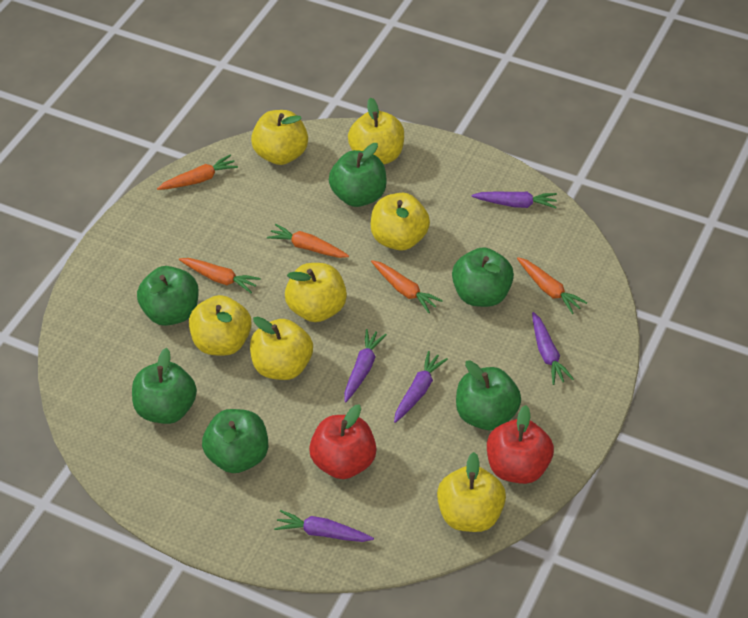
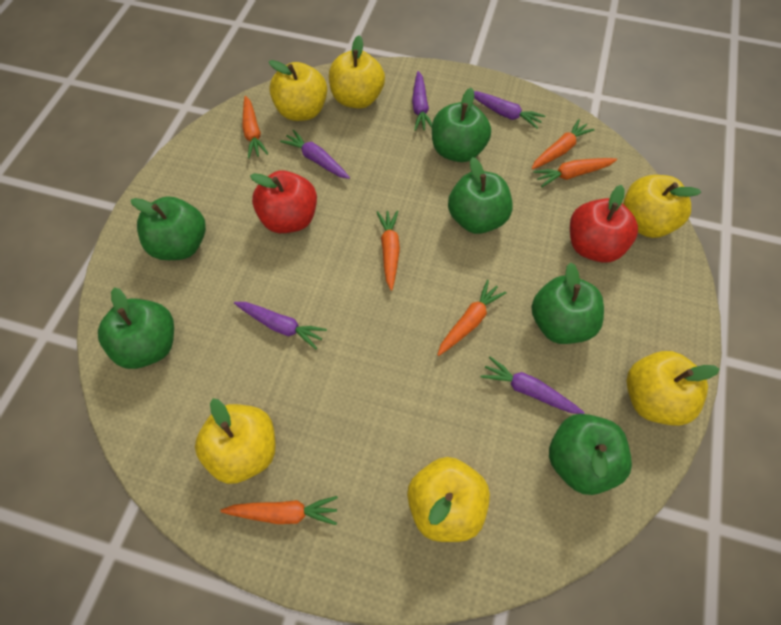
orange carrot: [157,155,238,190] [179,258,261,293] [267,224,349,258] [371,260,443,313] [517,257,587,314] = 5 -> [220,496,338,525] [242,96,268,159] [377,210,400,291] [437,280,507,356] [531,119,595,169] [533,158,617,187] = 6
yellow apple: [189,295,252,356] [250,316,313,380] [251,110,308,165] [285,263,347,322] [348,98,404,164] [371,193,430,251] [437,452,506,532] = 7 -> [195,398,276,484] [269,60,327,121] [329,35,385,108] [407,457,490,542] [623,175,701,238] [627,351,719,426] = 6

